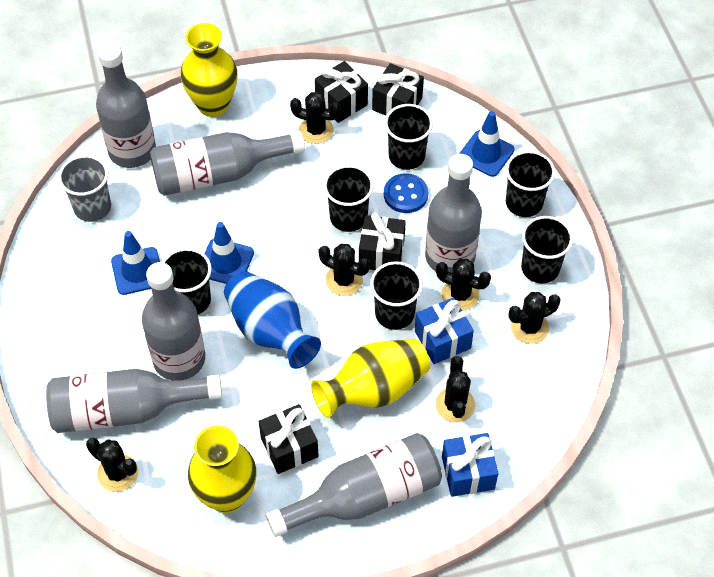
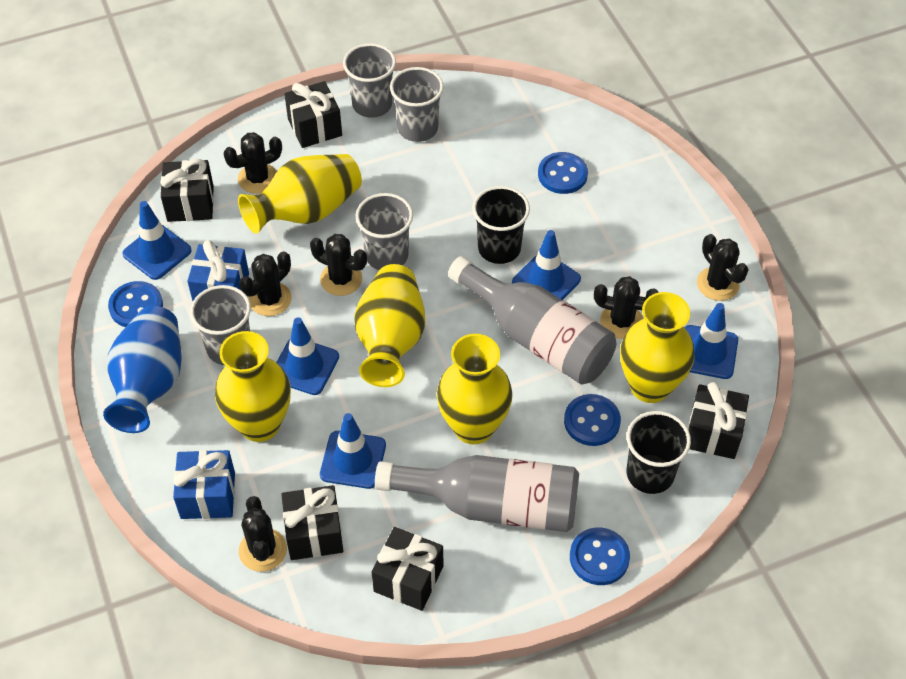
black cup: [162,248,212,314] [324,165,374,232] [370,261,423,330] [385,104,433,170] [505,150,555,217] [521,216,573,283] = 6 -> [472,186,530,264] [627,411,691,494] = 2
black gift: [259,404,319,474] [315,61,368,123] [359,212,406,270] [372,63,424,116] = 4 -> [160,159,214,222] [281,485,343,560] [284,81,342,148] [372,527,443,611] [688,382,749,459] = 5
blue button: [384,173,428,213] = 1 -> [108,281,163,327] [538,152,588,194] [564,394,621,446] [570,527,630,585] = 4
blue traffic cone: [111,231,160,295] [205,222,254,284] [459,111,514,177] = 3 -> [123,201,192,280] [276,317,339,395] [320,413,386,489] [512,230,581,300] [685,303,738,379] = 5
grey bottle: [46,369,222,433] [96,43,156,168] [142,262,205,380] [150,131,305,196] [266,433,442,537] [425,154,482,273] = 6 -> [375,455,579,532] [448,256,616,384] = 2
grey cup: [58,155,111,222] = 1 -> [190,285,251,365] [343,43,396,118] [356,193,413,270] [390,67,444,142] = 4
yellow vase: [181,23,238,117] [188,425,257,513] [311,339,430,418] = 3 -> [215,331,291,442] [238,154,362,234] [354,264,425,387] [437,334,513,444] [620,292,695,403] = 5

